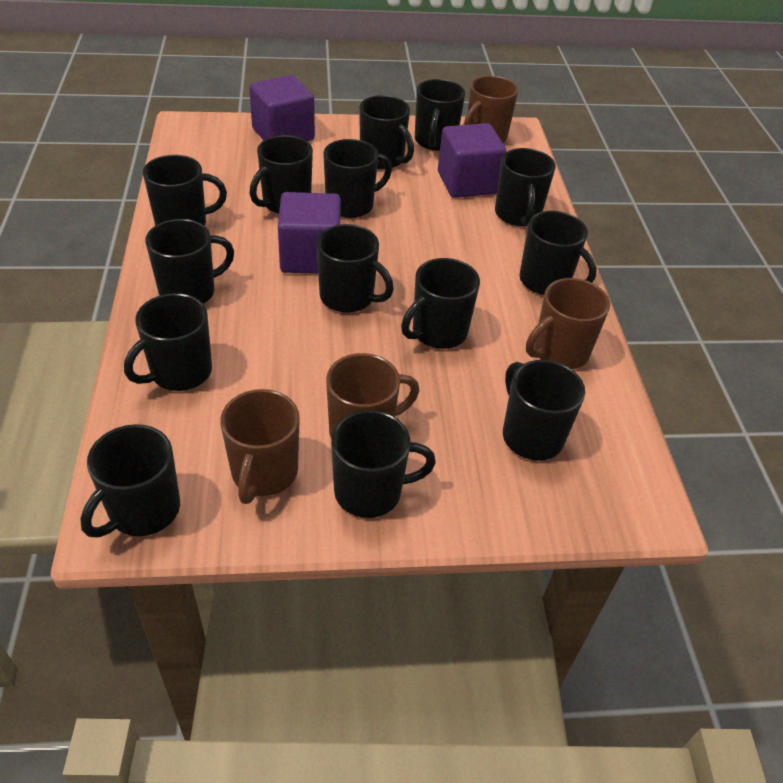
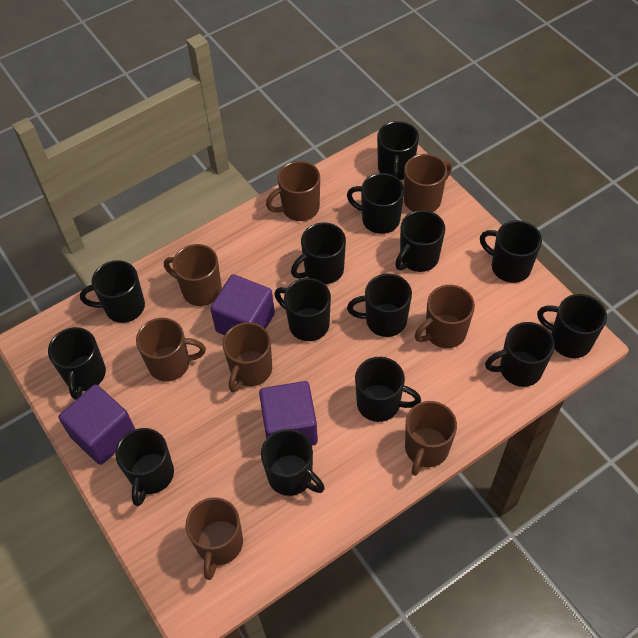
brown mug: [220,389,300,504] [326,353,419,438] [464,76,518,143] [526,278,610,369] = 4 -> [136,318,206,382] [164,244,222,306] [186,497,243,580] [223,322,272,392] [266,161,320,221] [404,154,452,212] [405,401,457,476] [415,285,475,348] = 8

